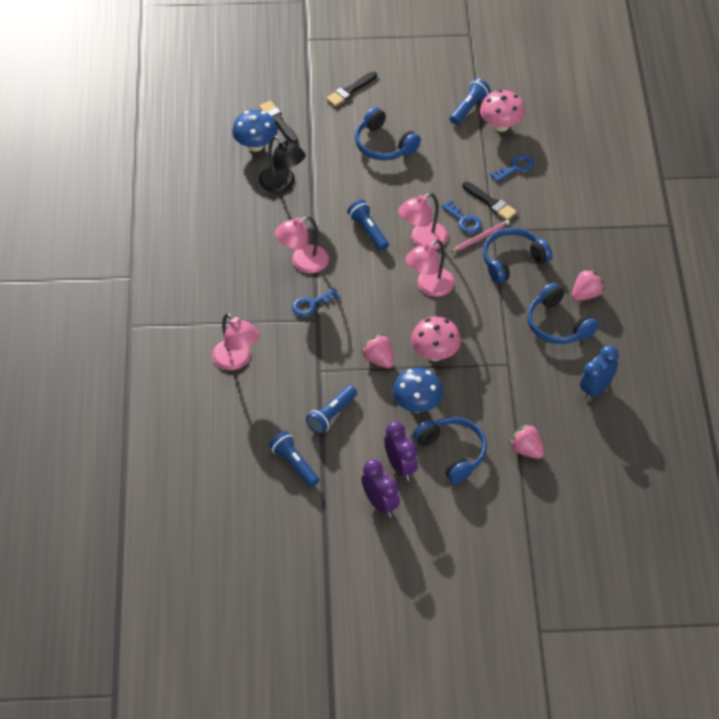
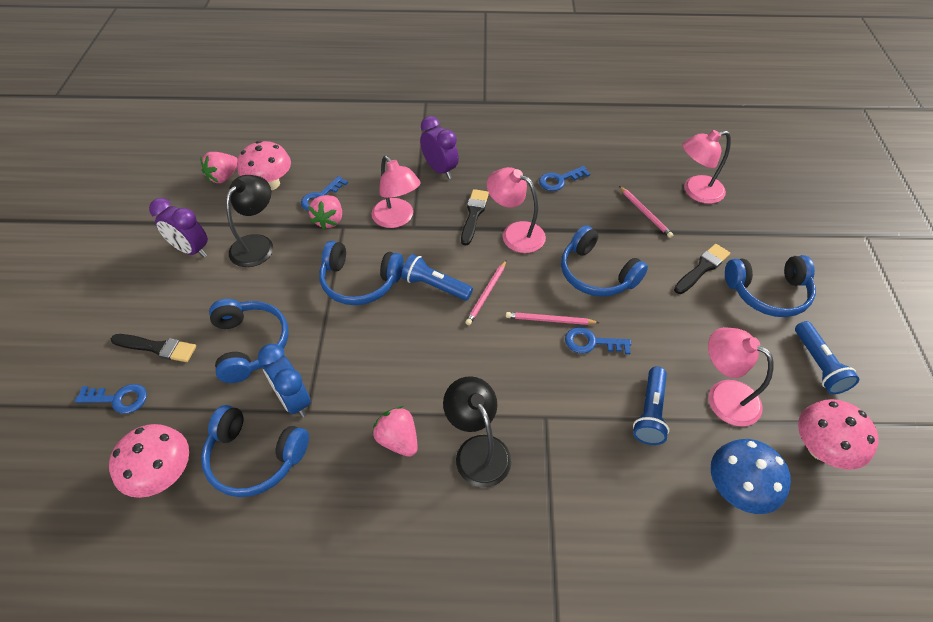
black lamp: [259,136,306,193] = 1 -> [226,175,273,267] [443,376,511,487] = 2
blue flashlight: [269,431,319,487] [306,385,357,434] [347,200,389,251] [450,78,491,125] = 4 -> [401,254,473,301] [633,366,669,445] [795,321,860,394] = 3
blue headphones: [355,107,421,161] [413,417,487,484] [483,227,552,283] [527,282,598,344] = 4 -> [201,405,309,497] [209,299,288,383] [319,241,404,305] [561,225,648,297] [725,255,816,317] = 5
blue key: [292,288,341,317] [441,200,482,234] [490,155,534,182] = 3 -> [75,384,147,414] [301,176,348,211] [539,166,590,191] [565,327,631,354] = 4
blue mushroom: [232,110,277,152] [392,367,443,413] = 2 -> [711,439,791,514] = 1
pink mushroom: [411,317,461,361] [480,90,525,132] = 2 -> [109,424,189,498] [237,141,291,190] [798,399,878,470] = 3
pink pencil: [450,220,510,253] = 1 -> [465,260,506,325] [506,312,600,325] [619,186,673,238] = 3

